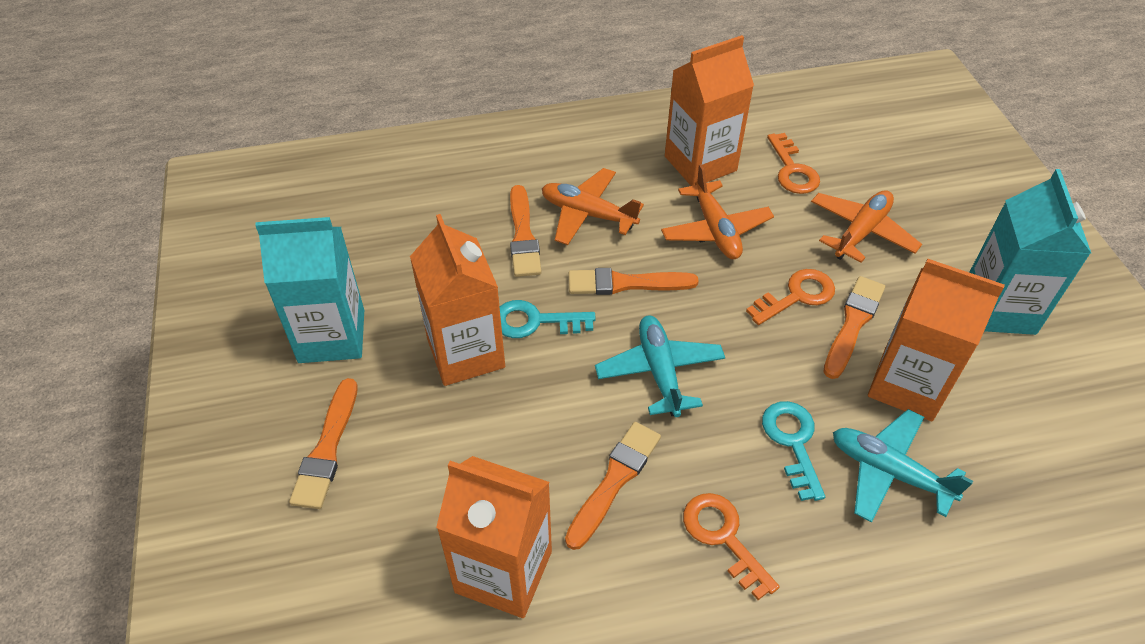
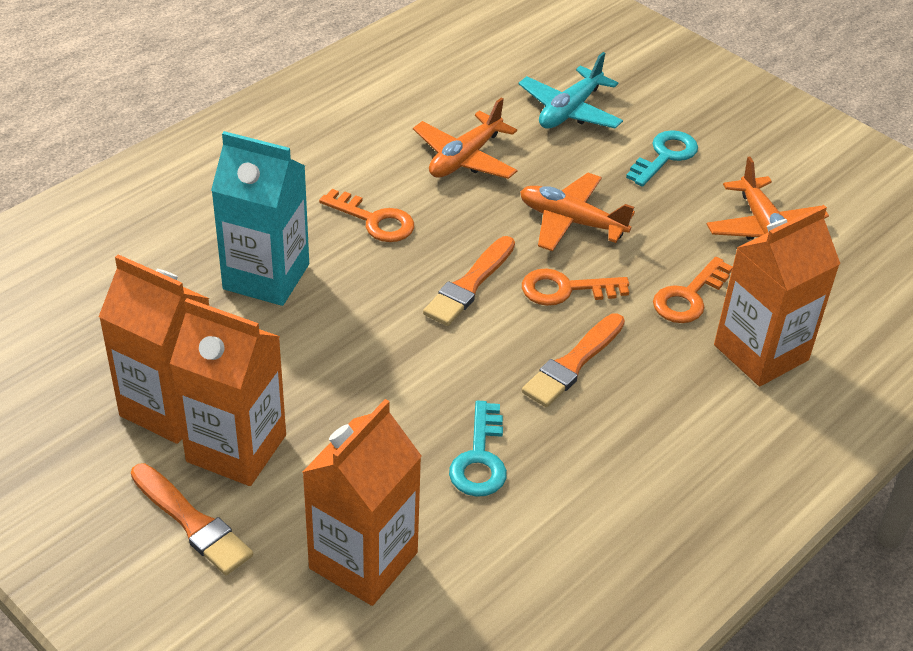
orange brush: [289,378,358,509] [510,185,542,277] [565,422,661,550] [568,268,699,295] [824,276,885,379] = 5 -> [131,463,253,575] [423,236,515,326] [522,314,625,407] = 3
turquoise carton: [255,217,364,363] [969,169,1091,335] = 2 -> [211,131,309,306] = 1
turquoise plane: [595,316,725,417] [833,409,973,523] = 2 -> [518,52,623,129] = 1

